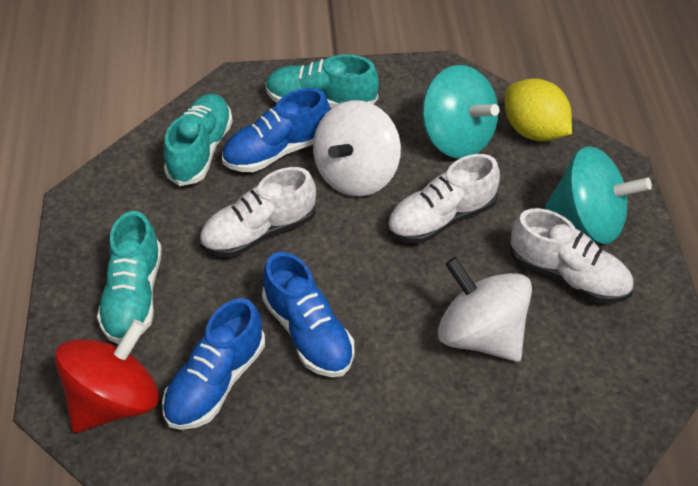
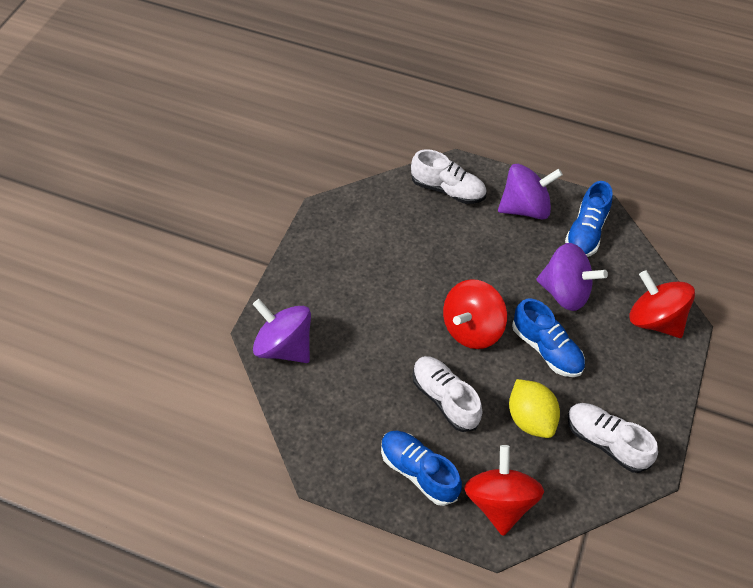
purple spinning top: none = 0 -> [253,299,311,363] [498,164,563,220] [537,243,608,311] = 3
red spinning top: [55,320,159,433] = 1 -> [443,279,507,349] [464,445,544,536] [630,270,695,338] = 3
turquoise shoe: [97,211,162,344] [164,94,233,186] [265,54,379,108] = 3 -> none = 0
turquoise spinning top: [422,65,499,158] [545,146,652,244] = 2 -> none = 0
white spinning top: [313,100,401,197] [438,257,532,362] = 2 -> none = 0

